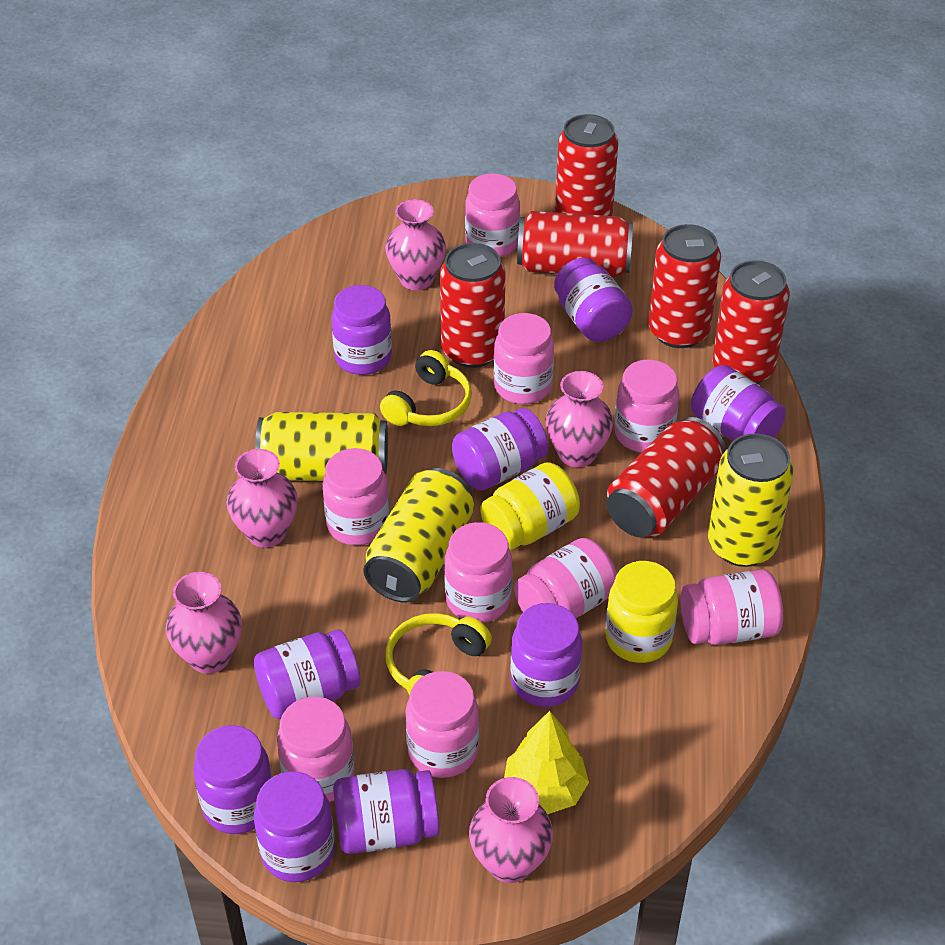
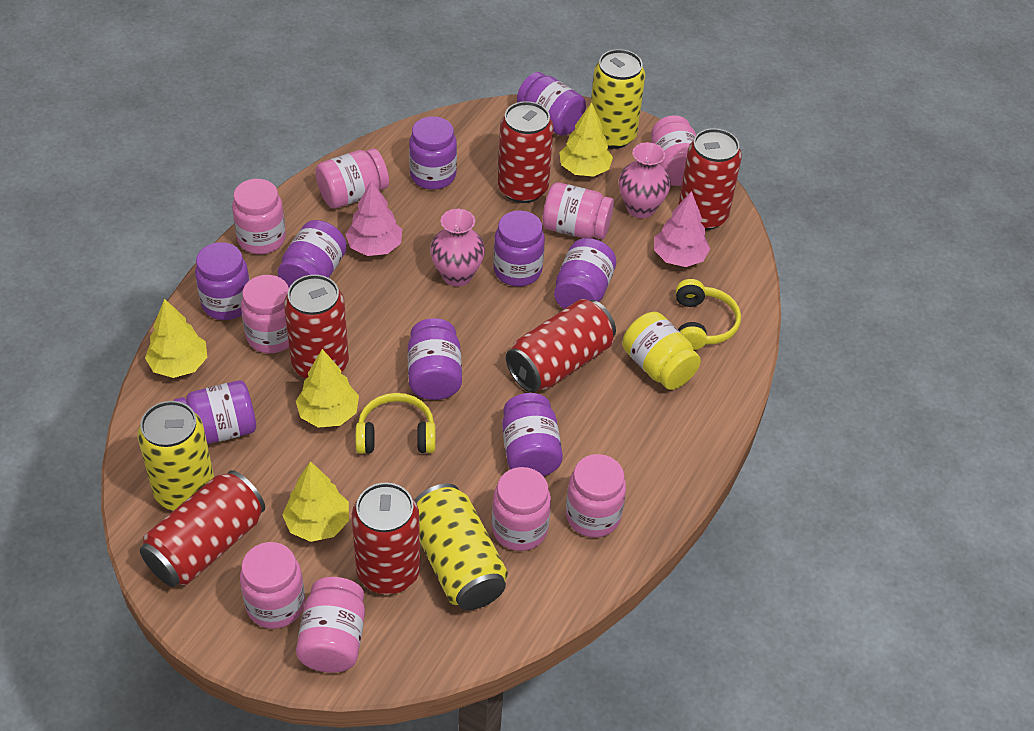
pink tree: none = 0 -> [345,180,402,256] [654,191,710,267] = 2
pink vase: [166,572,242,674] [227,449,298,548] [385,199,446,290] [469,777,553,883] [545,371,613,467] = 5 -> [430,209,485,286] [619,142,671,218] = 2
yellow jar: [480,462,580,550] [605,561,678,663] = 2 -> [622,312,701,390] = 1
yellow tree: [504,711,589,814] = 1 -> [145,299,207,378] [282,461,349,542] [296,349,359,428] [559,102,613,177] = 4

